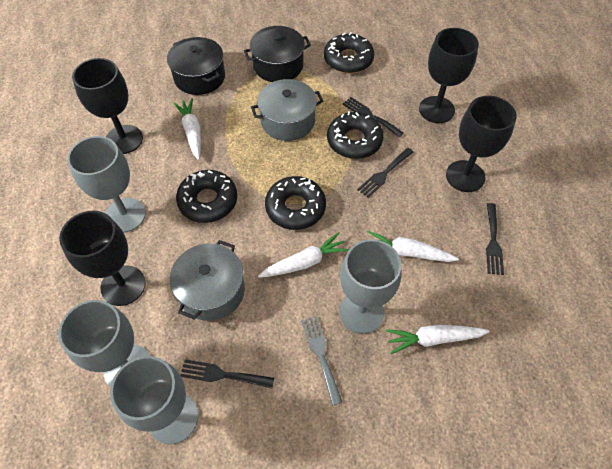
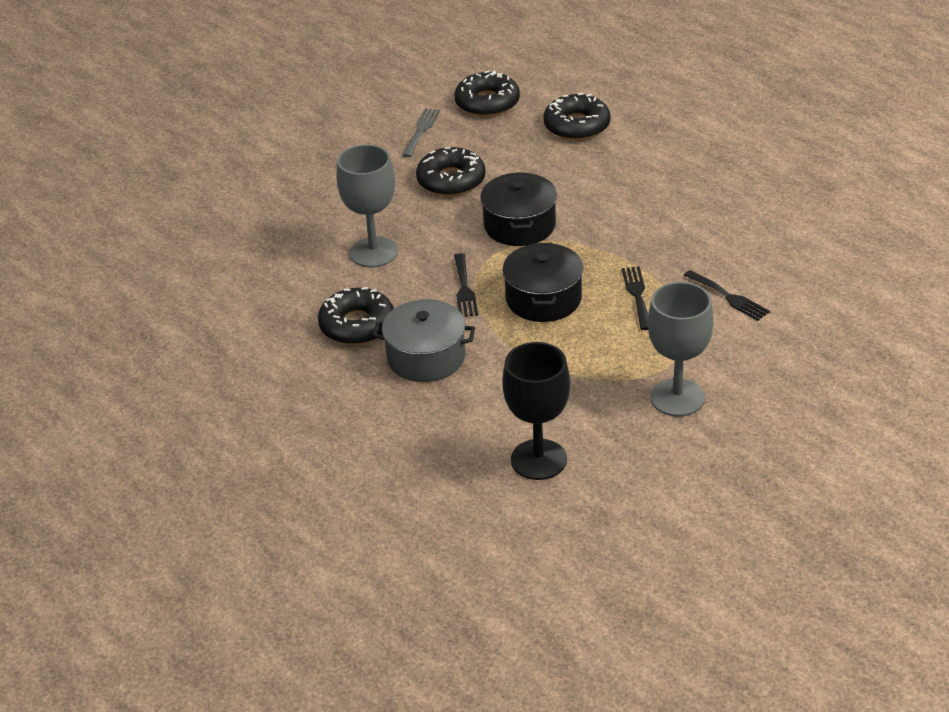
black fork: [180,359,274,388] [342,97,404,137] [357,148,414,198] [486,203,504,275] = 4 -> [454,253,478,317] [622,266,648,330] [684,270,770,321] = 3
black goblet: [59,211,146,306] [72,58,143,154] [419,28,479,123] [446,96,517,192] = 4 -> [502,342,570,480] = 1
grey goblet: [58,300,150,387] [67,136,146,233] [110,356,198,444] [339,239,402,334] = 4 -> [336,144,398,268] [648,282,714,417] = 2
grey pot: [170,240,245,321] [251,79,323,141] = 2 -> [373,299,475,382] = 1
white carrot: [174,98,201,160] [258,232,349,278] [365,230,459,262] [386,325,490,354] = 4 -> none = 0

